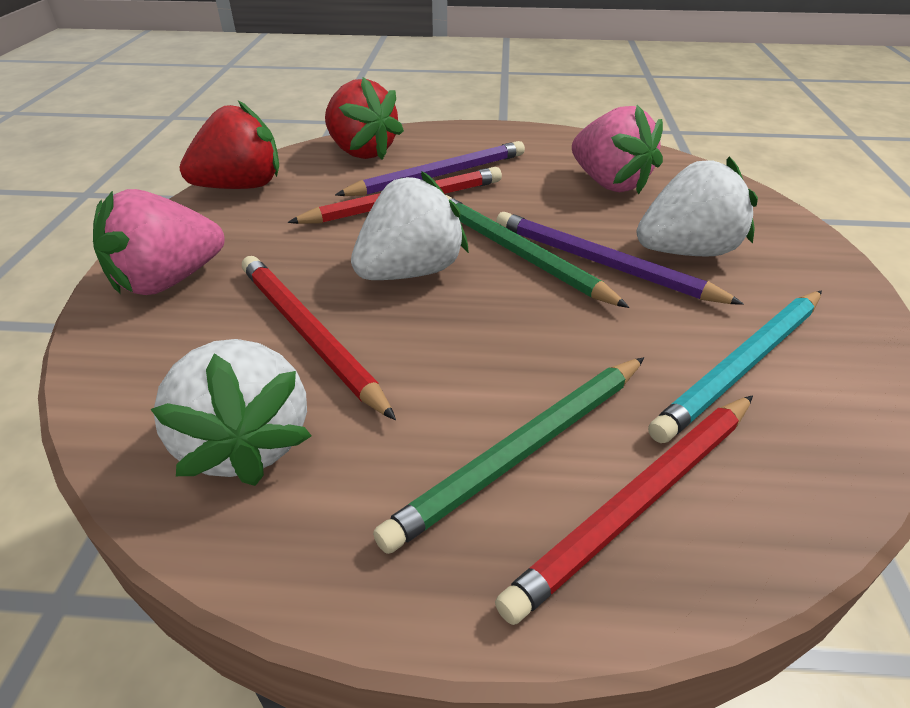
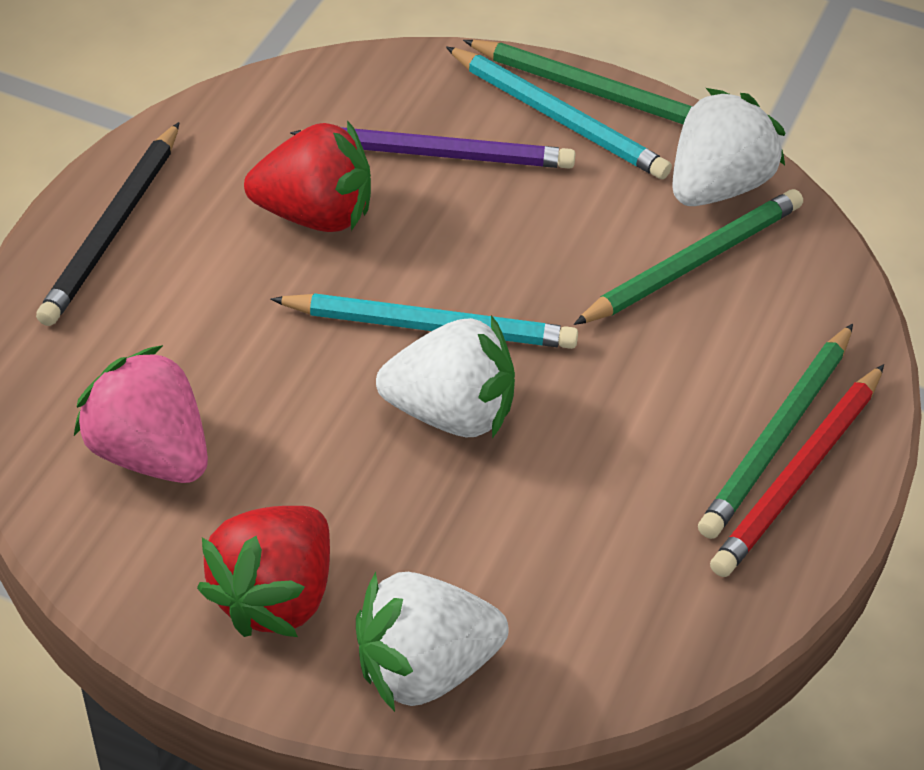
black pencil: none = 0 -> [36,122,179,326] = 1
green pencil: [373,357,644,554] [445,195,629,308] = 2 -> [463,40,693,124] [574,189,803,325] [698,323,853,539] = 3
pink strawberry: [93,189,225,295] [572,105,663,194] = 2 -> [74,345,208,483] = 1
purple pencil: [335,141,525,196] [496,212,744,305] = 2 -> [290,127,576,169] = 1
red pencil: [242,256,396,420] [288,167,502,224] [495,395,753,625] = 3 -> [710,364,884,577] = 1
turquoise pencil: [648,291,822,443] = 1 -> [271,293,578,349] [446,46,672,179] = 2

